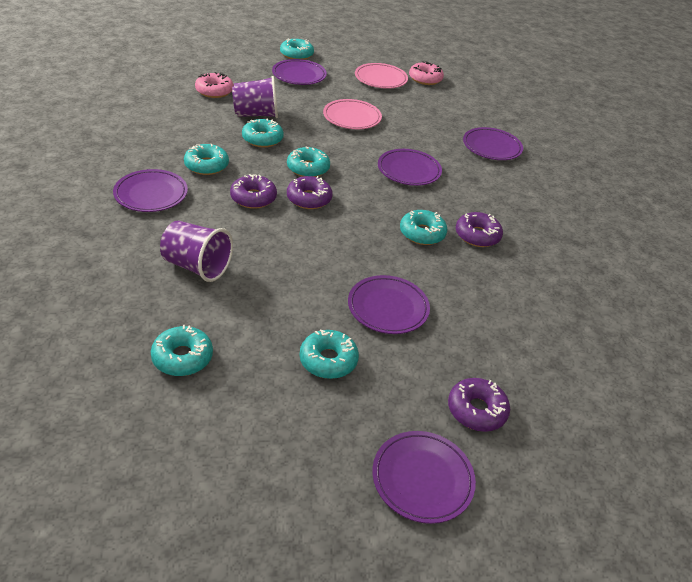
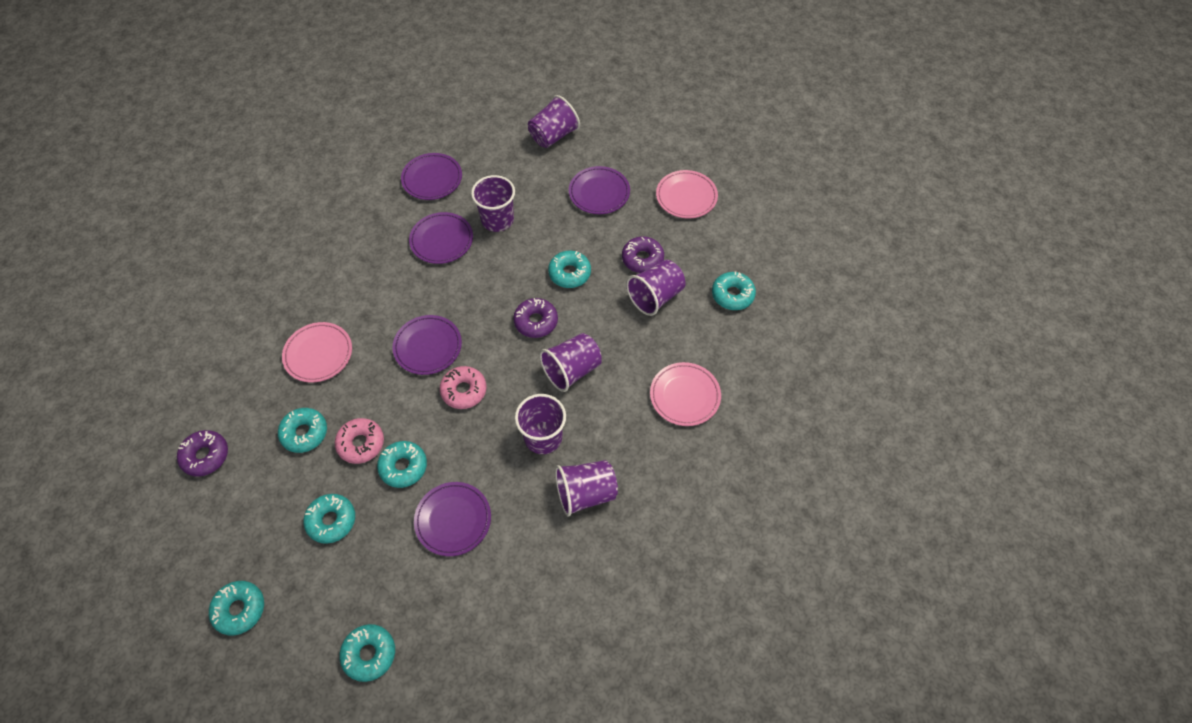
pink plate: [323,99,382,129] [355,63,408,89] = 2 -> [282,322,352,383] [650,362,721,426] [656,170,718,219] = 3
purple cup: [160,221,233,282] [232,76,278,118] = 2 -> [471,175,515,232] [515,394,566,454] [528,95,580,148] [540,333,602,392] [555,460,618,517] [626,260,685,316] = 6
purple donut: [230,174,277,209] [287,176,333,209] [448,378,510,432] [456,212,503,247] = 4 -> [177,430,228,477] [513,298,558,338] [622,237,664,273] = 3
purple plate: [113,169,188,212] [272,59,327,85] [348,275,430,334] [372,431,476,524] [378,149,442,186] [463,127,523,160] = 6 -> [392,315,462,375] [401,153,462,200] [409,212,473,264] [414,482,491,556] [569,166,630,214] = 5

